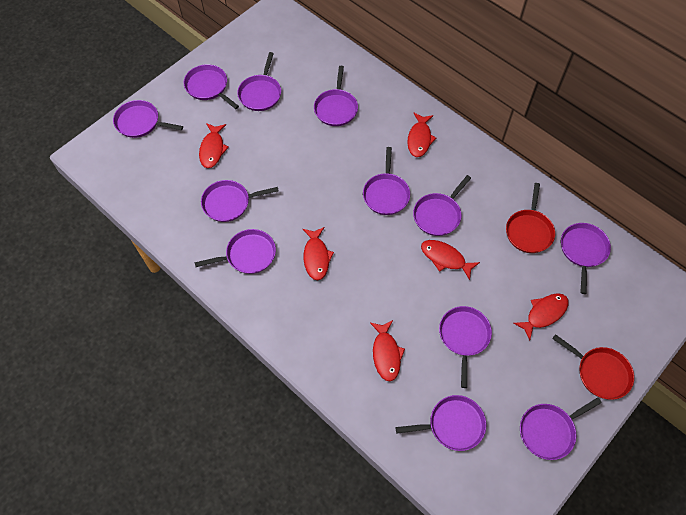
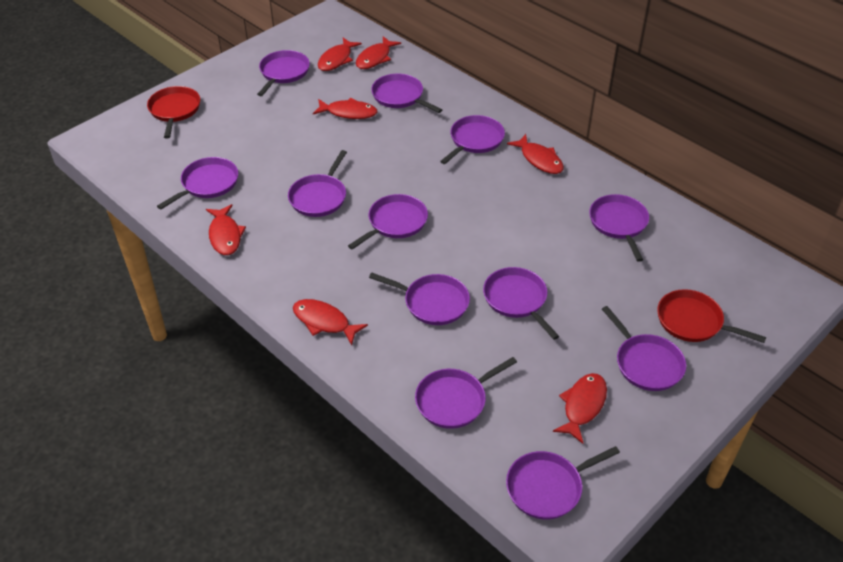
red fish: [199,123,229,168] [303,227,334,280] [370,320,405,381] [407,113,436,157] [421,240,480,280] [513,293,569,341] = 6 -> [206,204,246,255] [293,299,368,345] [313,98,377,119] [318,37,362,71] [356,36,401,69] [507,134,564,174] [553,373,607,444] = 7

